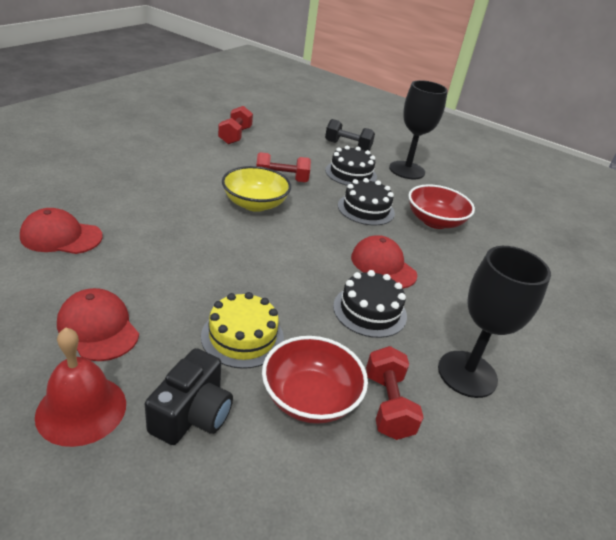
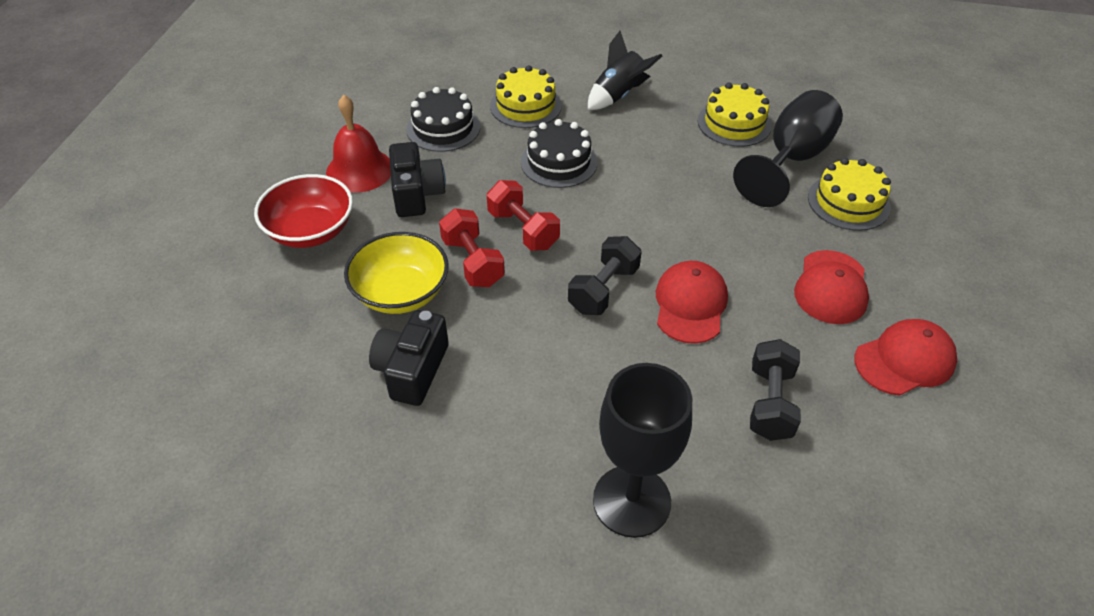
black cake: [325,145,377,186] [333,270,407,338] [338,178,395,225] = 3 -> [406,87,480,152] [521,119,598,188] = 2
black camera: [145,348,233,445] = 1 -> [369,310,449,406] [389,142,446,217] = 2
black dumbbell: [325,119,375,151] = 1 -> [568,236,642,315] [750,339,801,441] = 2
black rocket: none = 0 -> [588,31,662,110] = 1
red bowl: [262,336,368,424] [408,184,475,229] = 2 -> [254,174,353,248] = 1
red dumbbell: [218,106,253,144] [256,152,311,182] [366,346,424,440] = 3 -> [439,208,505,287] [487,180,560,251] = 2
yellow cake: [201,292,284,369] = 1 -> [490,65,562,128] [698,83,772,147] [808,158,891,231] = 3

